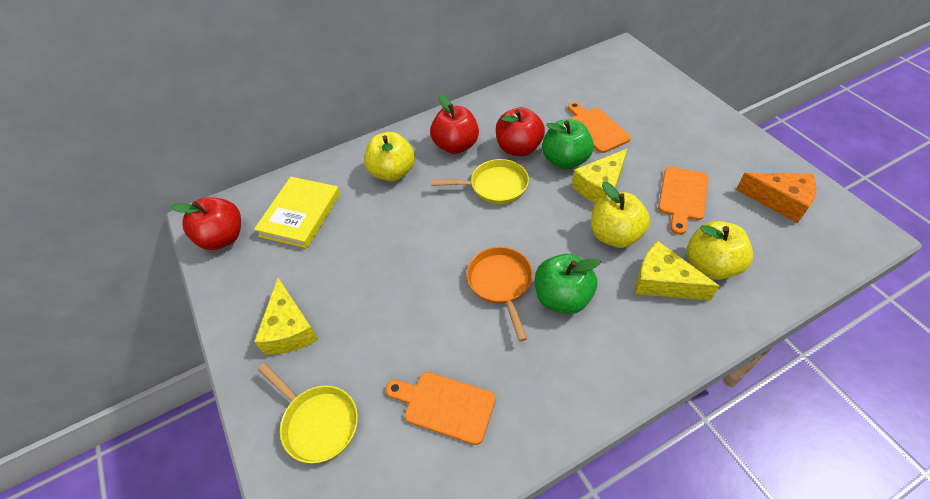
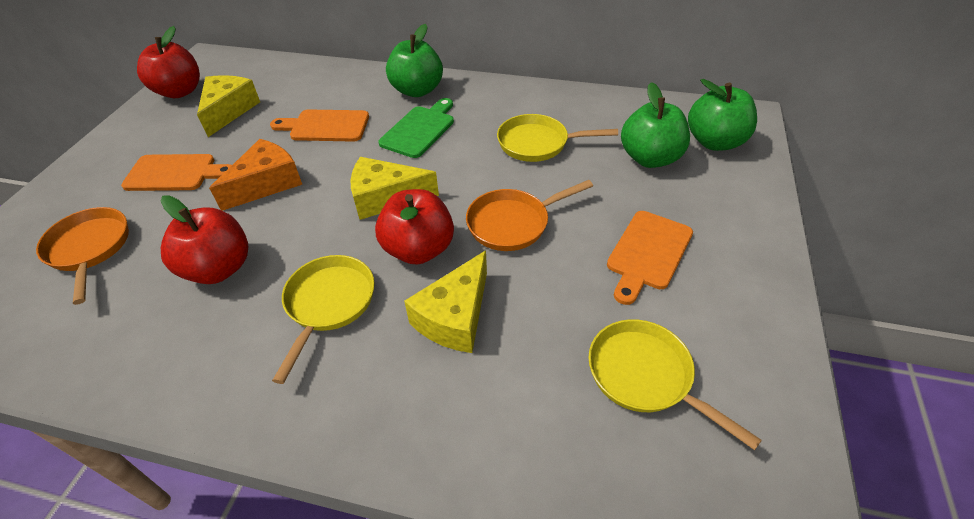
green apple: [535,254,601,314] [542,119,594,169] = 2 -> [386,24,443,97] [621,82,690,168] [688,79,757,151] = 3
green cutting board: none = 0 -> [378,98,454,158] = 1
orange pan: [467,247,533,341] = 1 -> [36,207,129,305] [466,180,593,251] = 2
yellow apple: [364,132,415,182] [591,181,650,248] [687,221,753,280] = 3 -> none = 0
yellow book: [254,177,340,248] = 1 -> none = 0
yellow pan: [258,363,358,463] [431,159,529,204] = 2 -> [272,255,375,384] [497,114,618,162] [588,319,762,450] = 3

